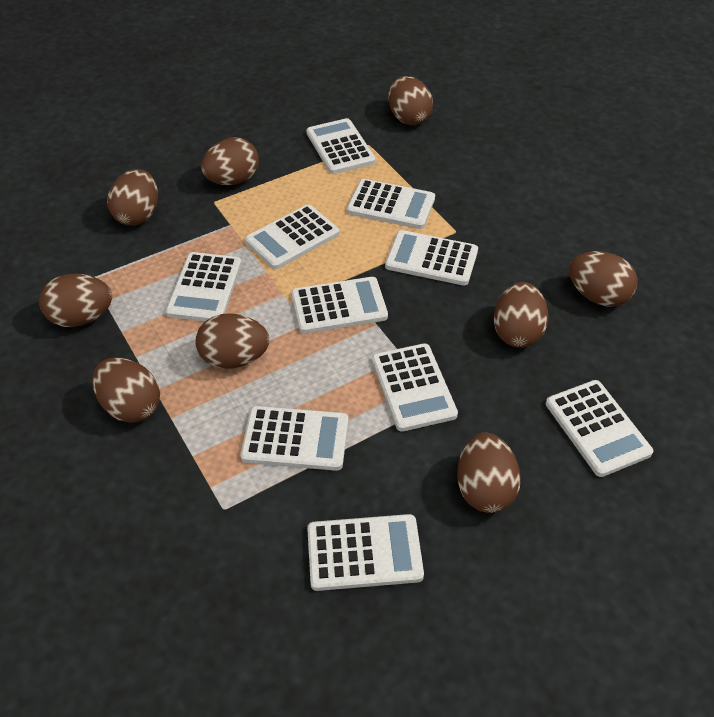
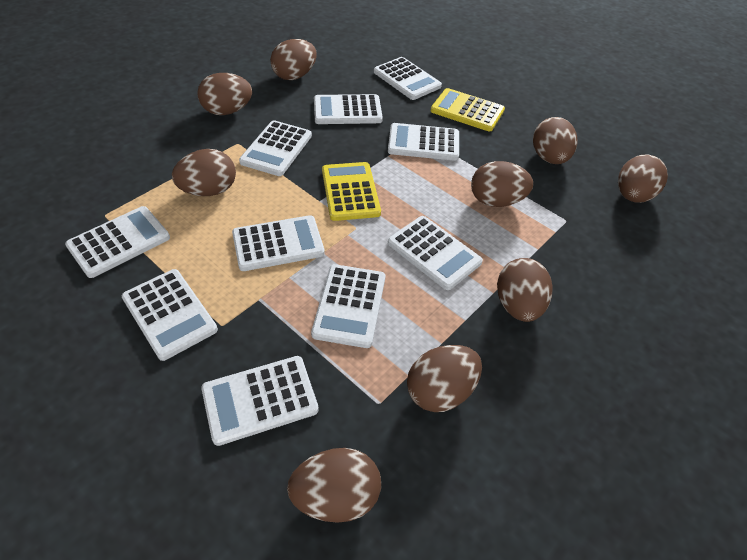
yellow calculator: none = 0 -> [322,162,381,221] [431,88,505,131] = 2

